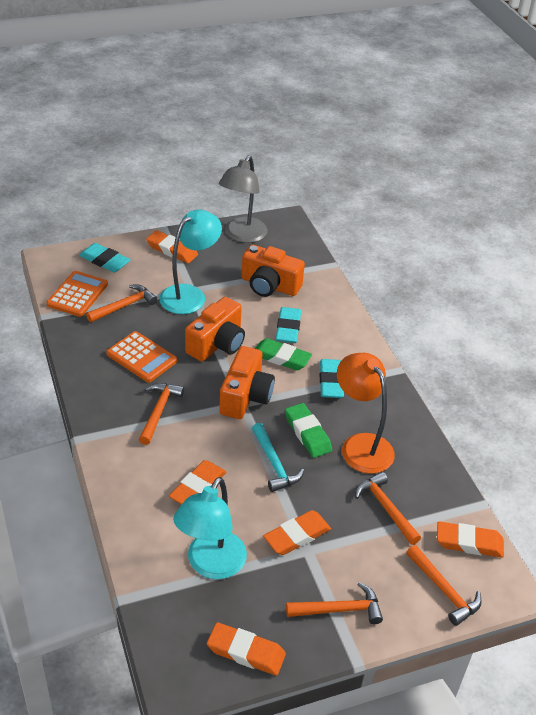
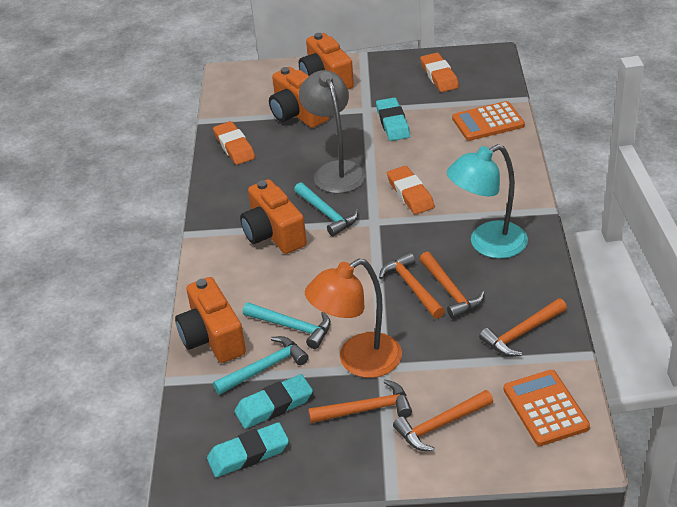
green eraser: [255,338,312,370] [285,403,332,458] = 2 -> none = 0
orange camera: [185,297,245,361] [219,346,275,419] [242,245,305,297] = 3 -> [175,277,246,363] [240,179,307,254] [269,67,329,128] [299,33,354,89] = 4
orange eraser: [146,230,198,263] [169,460,226,505] [207,622,286,676] [263,510,331,555] [437,521,504,558] = 5 -> [213,121,255,165] [387,166,435,214] [420,53,459,92] = 3
turquoise hammer: [252,423,304,492] = 1 -> [213,336,309,395] [243,302,331,349] [294,182,358,236] = 3
turquoise lamp: [159,209,222,314] [173,477,247,579] = 2 -> [447,144,528,259] = 1

